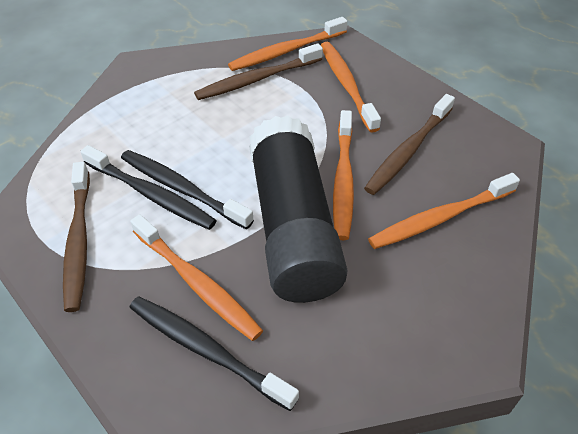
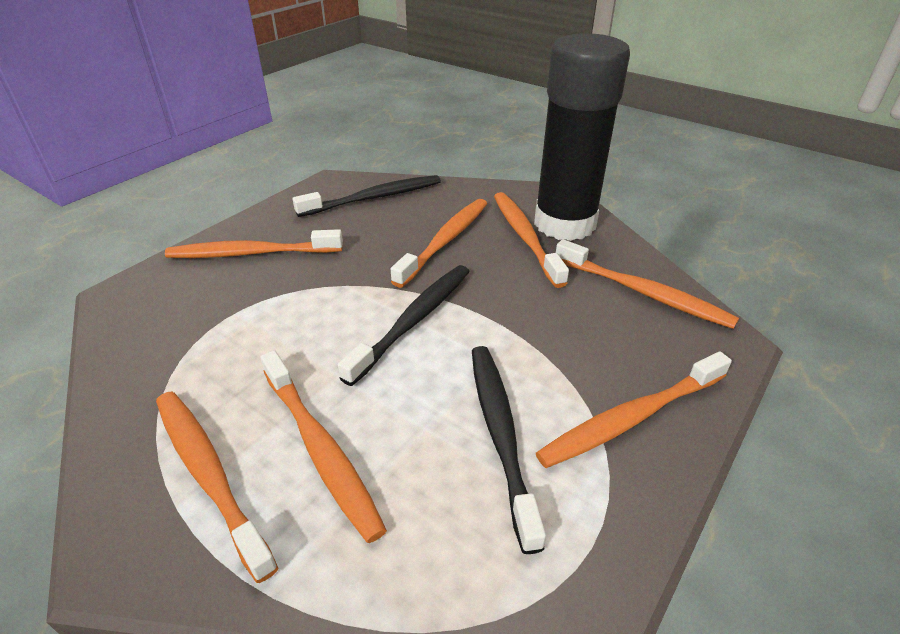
brown toothbrush: [63,162,90,312] [194,43,323,100] [364,94,455,195] = 3 -> none = 0
orange toothbrush: [130,214,263,341] [228,17,347,71] [321,42,381,133] [333,110,354,240] [368,173,520,249] = 5 -> [156,391,278,583] [165,229,343,258] [260,350,387,543] [391,199,487,288] [494,192,569,288] [536,351,732,468] [556,239,739,329] = 7

